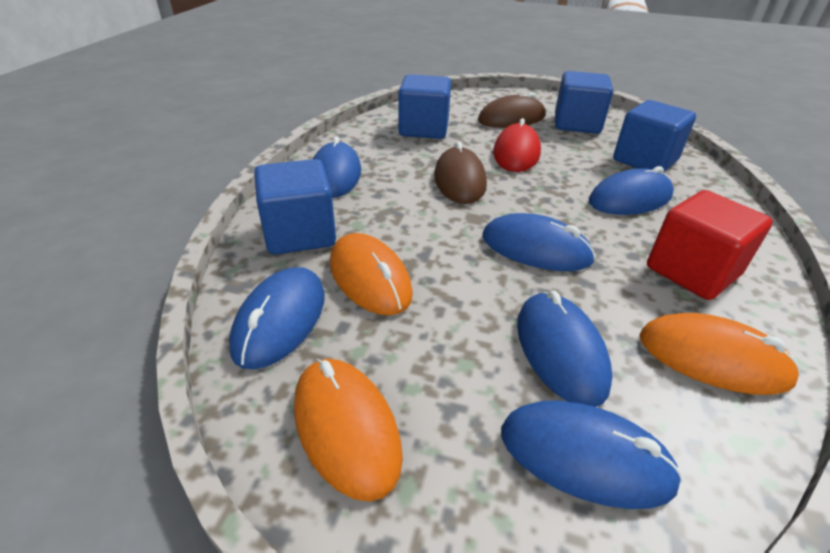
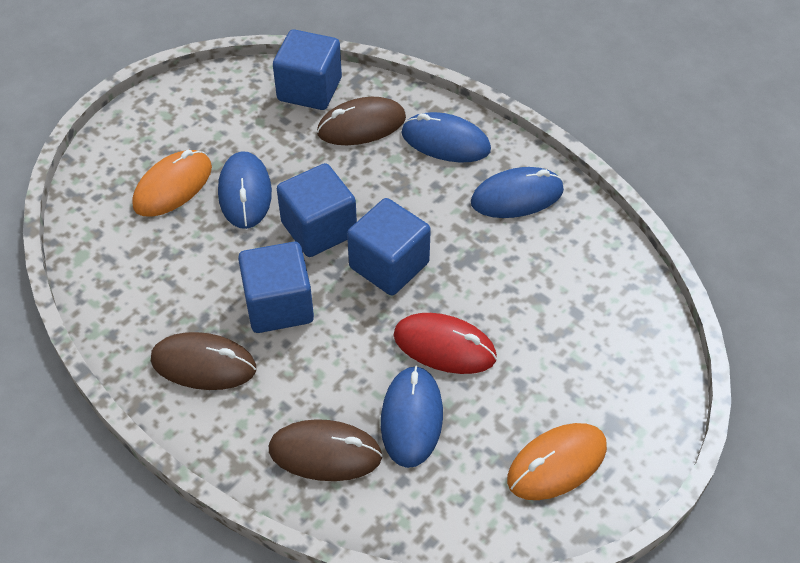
blue mouse: [229,267,325,369] [313,136,361,198] [482,213,595,271] [501,401,683,509] [517,291,613,407] [589,166,674,215] = 6 -> [218,151,272,229] [381,366,443,468] [402,112,491,162] [471,167,564,218] = 4
brown mouse: [434,142,487,204] [478,93,545,128] = 2 -> [151,332,256,390] [269,419,383,481] [317,97,406,145] = 3
orange mouse: [294,359,403,502] [330,233,413,315] [639,313,800,395] = 3 -> [132,150,212,217] [507,423,607,500] = 2
red cube: [647,190,773,300] = 1 -> none = 0

